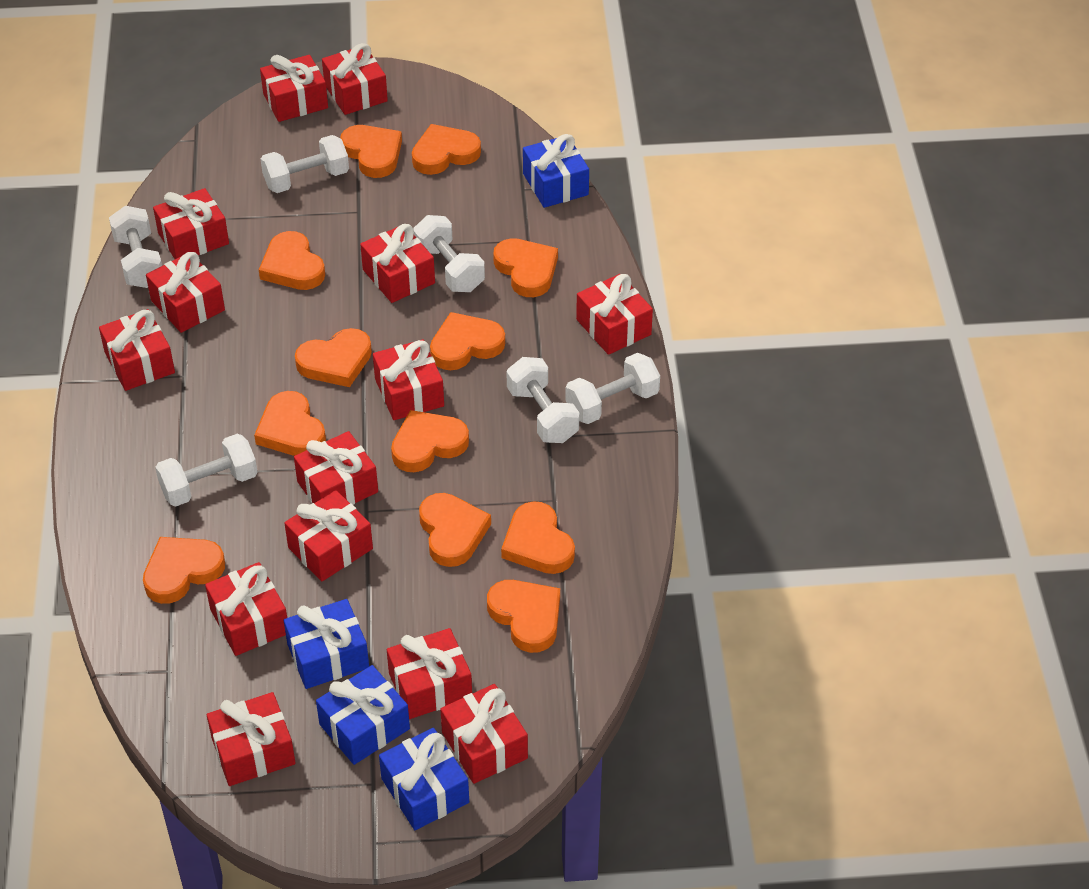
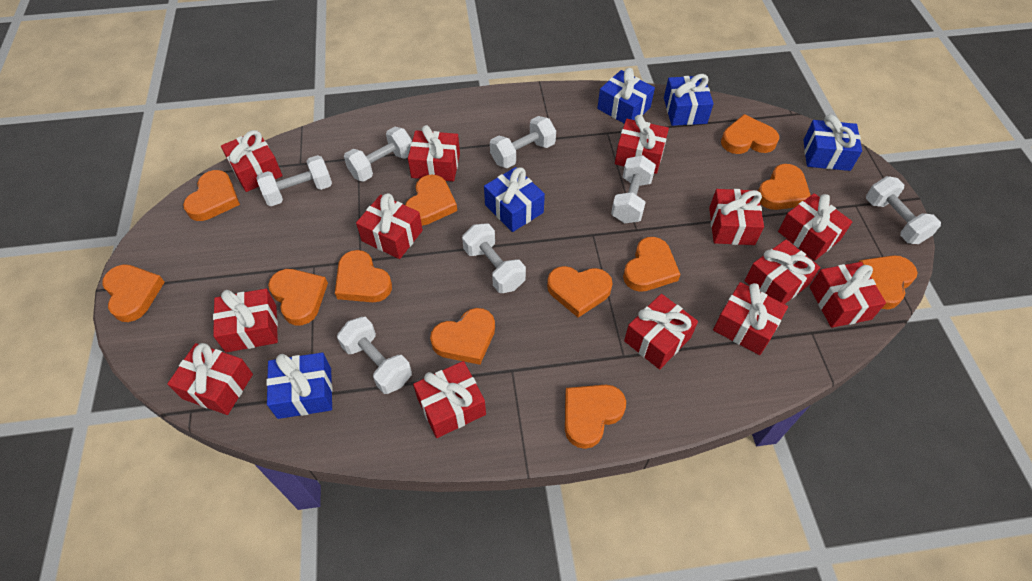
blue gift: [284,599,369,689] [316,665,410,765] [379,728,469,830] [523,134,589,208] = 4 -> [266,352,332,419] [484,167,545,232] [597,68,655,124] [664,74,714,126] [803,115,862,171] = 5
red gift: [99,309,175,391] [146,252,225,333] [153,188,229,259] [205,562,287,656] [207,692,296,786] [260,55,328,122] [284,490,373,581] [294,431,378,505] [322,43,388,115] [360,224,435,303] [373,340,444,420] [387,628,472,719] [440,684,528,784] [576,274,653,355] = 14 -> [167,343,253,415] [213,289,278,353] [221,130,283,192] [356,193,423,259] [408,125,460,181] [413,361,486,438] [615,115,669,174] [624,294,698,369] [709,189,764,245] [713,282,788,355] [744,239,820,304] [778,193,852,260] [809,262,886,328] = 13
white dumbbell: [109,206,162,288] [155,434,258,507] [261,135,349,193] [413,215,485,292] [506,357,580,443] [565,353,660,424] = 6 -> [256,155,332,206] [337,317,412,394] [344,127,412,182] [462,223,526,293] [490,116,556,168] [611,155,656,223] [866,176,941,244] = 7

